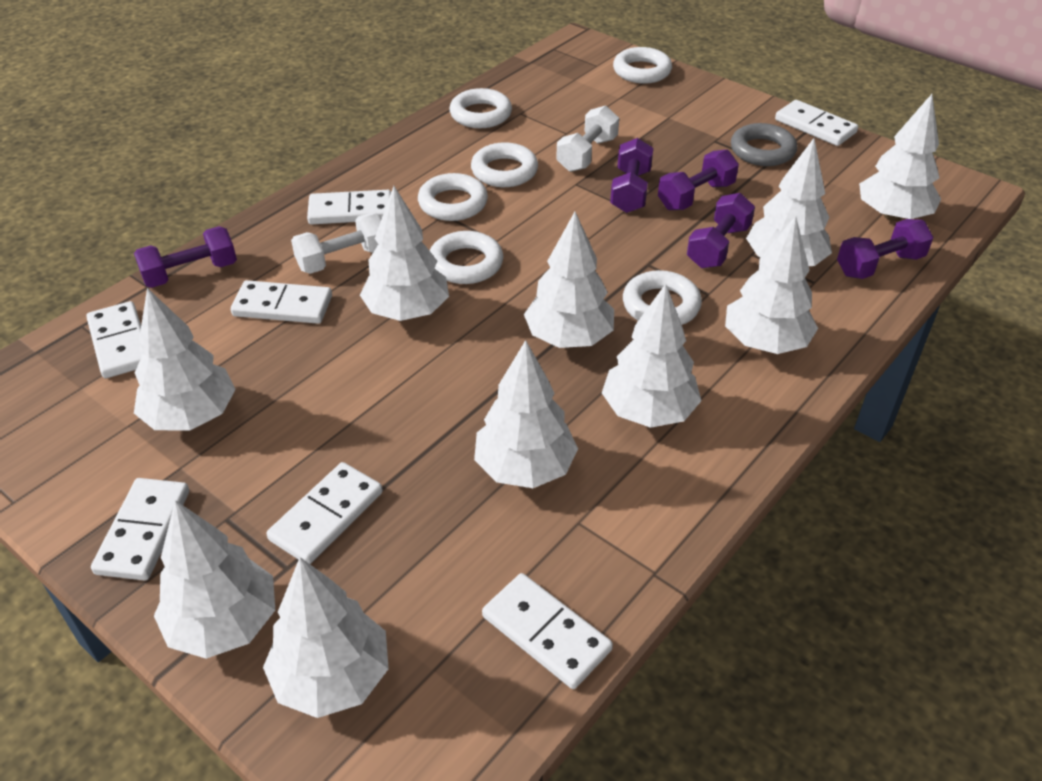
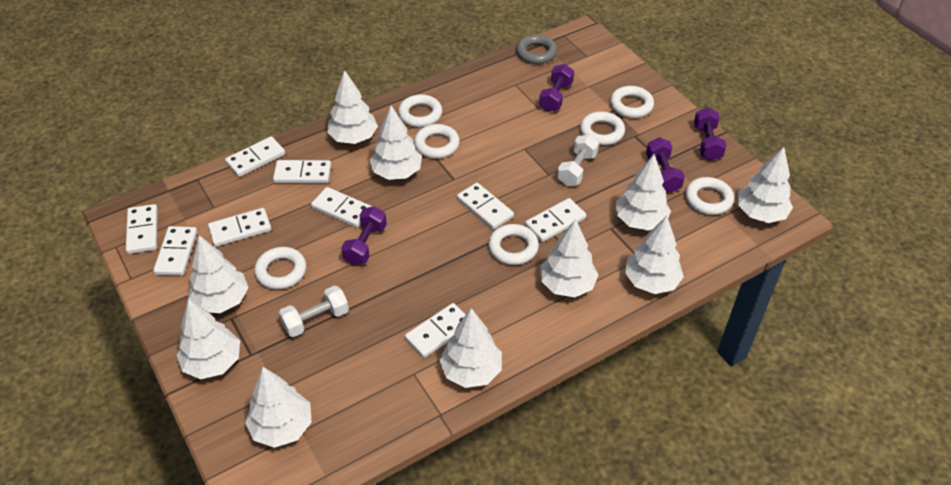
purple dumbbell: [134,226,237,288] [610,138,653,213] [658,150,739,210] [687,193,755,268] [837,219,934,279] = 5 -> [341,206,387,265] [539,64,574,112] [646,137,685,193] [694,107,726,161] = 4
white domino: [86,301,143,378] [91,478,189,581] [231,280,332,324] [266,462,383,564] [307,190,391,225] [482,573,613,689] [775,100,858,146] = 7 -> [126,204,158,254] [153,226,197,276] [208,208,271,247] [225,136,285,177] [273,160,331,183] [311,187,372,228] [405,303,466,358] [457,183,514,230] [525,198,586,242] = 9
white ring: [418,173,488,221] [430,231,503,284] [450,88,512,128] [471,142,538,187] [613,47,672,84] [623,270,702,325] = 6 -> [254,247,306,289] [398,94,442,127] [414,124,460,159] [488,224,539,265] [580,111,625,145] [610,86,654,118] [685,177,734,215] = 7

